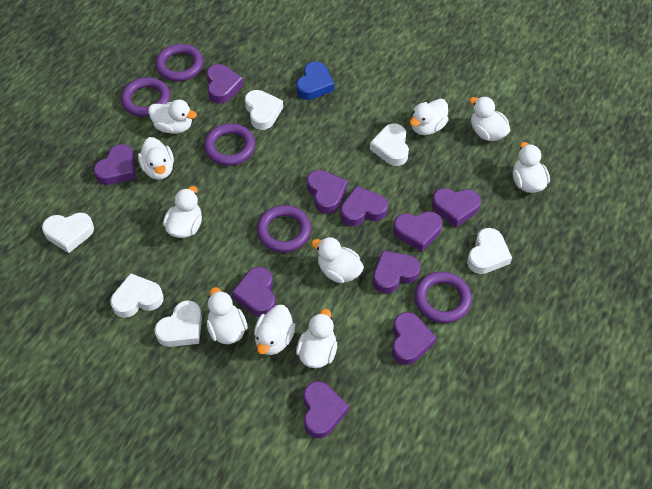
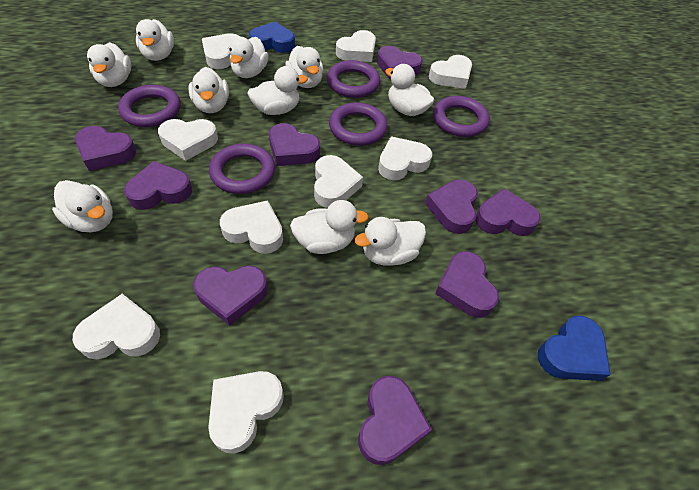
blue heart: [296,61,334,100] = 1 -> [249,21,295,53] [538,316,611,381] = 2
purple heart: [94,144,135,185] [206,64,244,104] [232,267,276,317] [303,381,349,438] [307,170,348,214] [340,186,388,226] [373,250,420,294] [392,312,437,365] [393,211,442,252] [432,188,481,227] = 10 -> [75,126,136,171] [124,161,192,210] [193,266,268,326] [269,123,320,166] [358,376,432,465] [377,46,423,79] [425,179,478,234] [435,251,499,317] [475,188,540,236] = 9
white heart: [42,213,94,253] [110,273,164,318] [154,300,202,347] [245,90,283,130] [370,123,409,166] [467,228,512,274] = 6 -> [73,294,160,359] [158,119,218,161] [202,33,240,69] [208,371,284,454] [220,200,283,254] [314,155,363,208] [336,30,376,62] [378,137,432,180] [429,55,472,89] = 9

